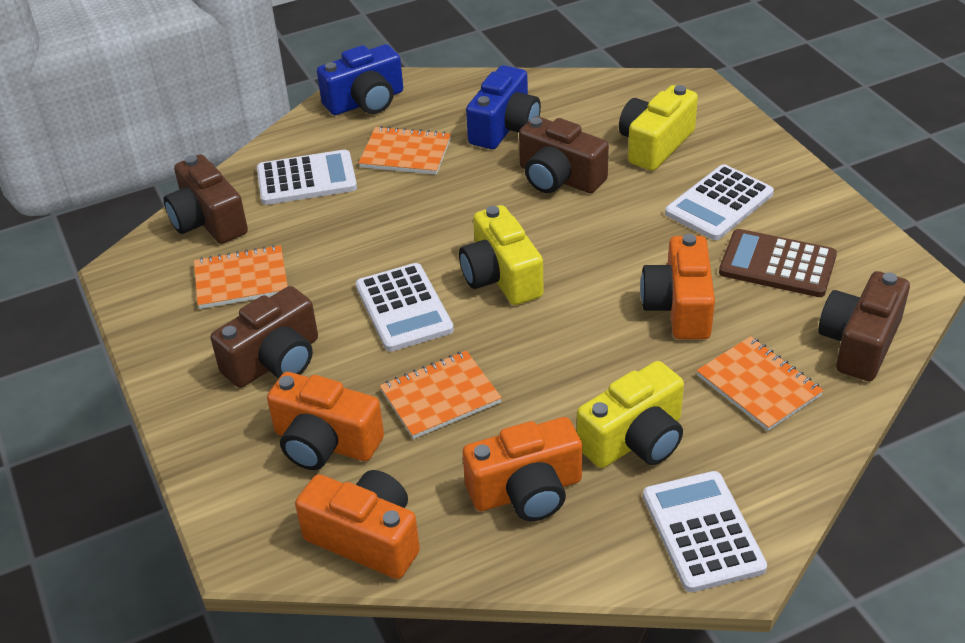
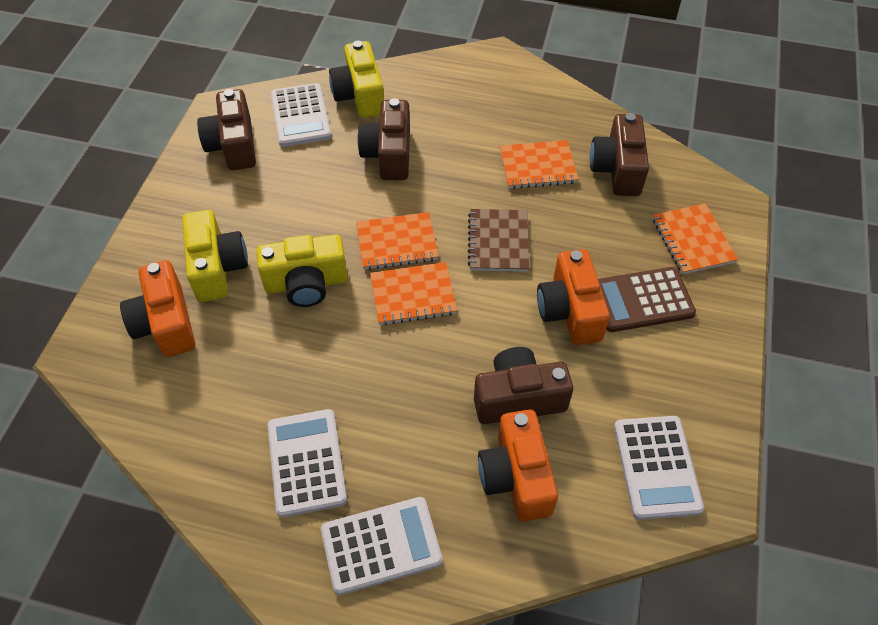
blue camera: [317,44,403,115] [466,65,541,149] = 2 -> none = 0
brown notebook: none = 0 -> [468,209,530,272] = 1
orange camera: [267,372,384,470] [295,470,420,579] [462,417,582,521] [640,234,715,339] = 4 -> [120,260,195,357] [478,409,558,521] [537,249,610,345] = 3

